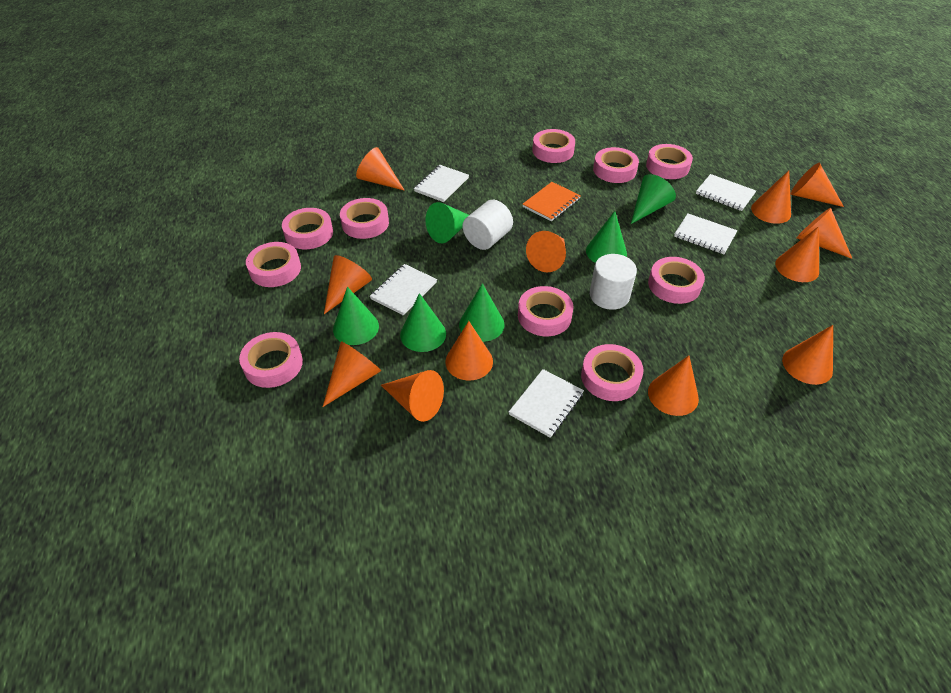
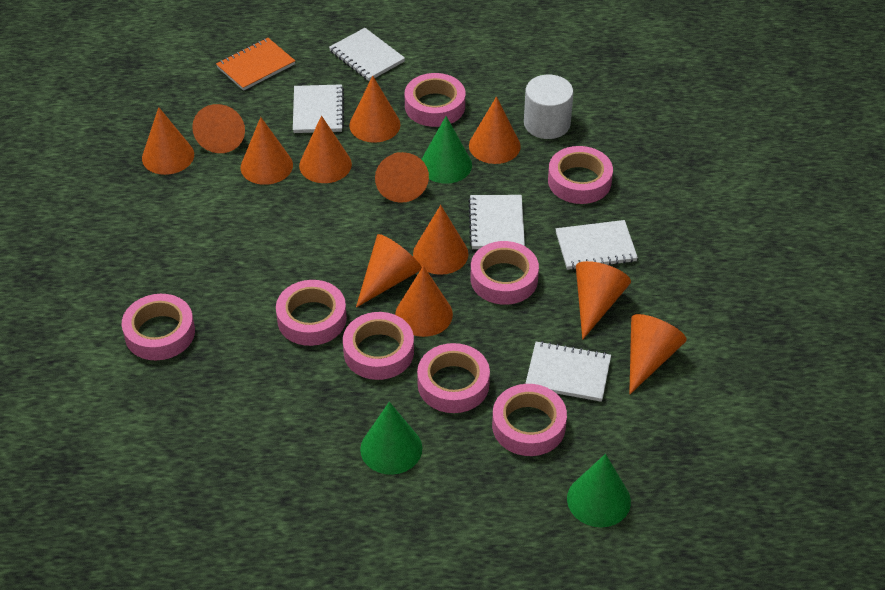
green cone: [333,287,379,345] [400,293,446,352] [425,202,469,243] [459,283,505,342] [586,211,627,263] [631,174,676,224] = 6 -> [360,402,422,475] [421,116,472,184] [567,454,631,527] = 3
pink tape: [239,332,303,388] [246,242,301,287] [282,208,333,249] [340,198,389,239] [518,286,574,336] [532,129,575,163] [581,344,644,401] [593,147,639,183] [646,144,693,179] [648,257,705,304] = 10 -> [122,294,195,360] [276,280,347,346] [343,312,414,380] [405,73,465,127] [417,343,490,413] [471,241,539,305] [492,384,567,456] [548,146,613,204] = 8
white cylinder: [463,200,513,250] [590,254,637,310] = 2 -> [524,75,573,139] = 1

